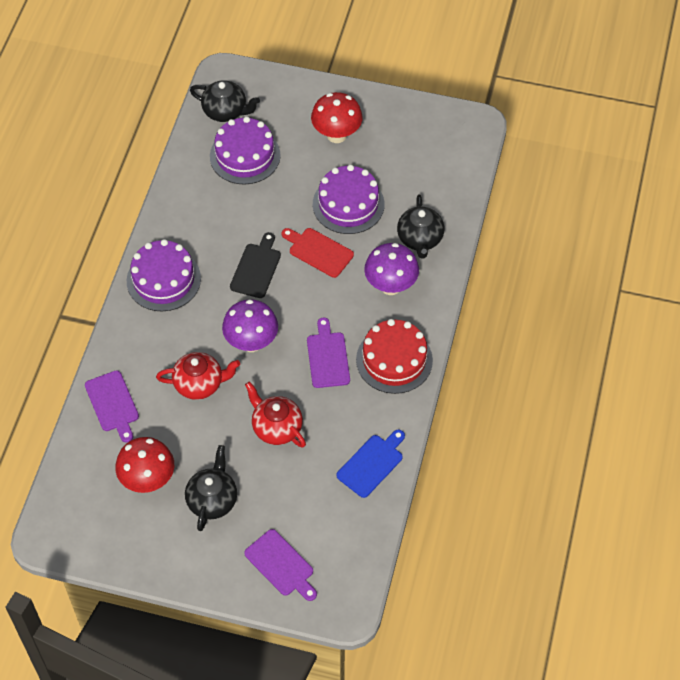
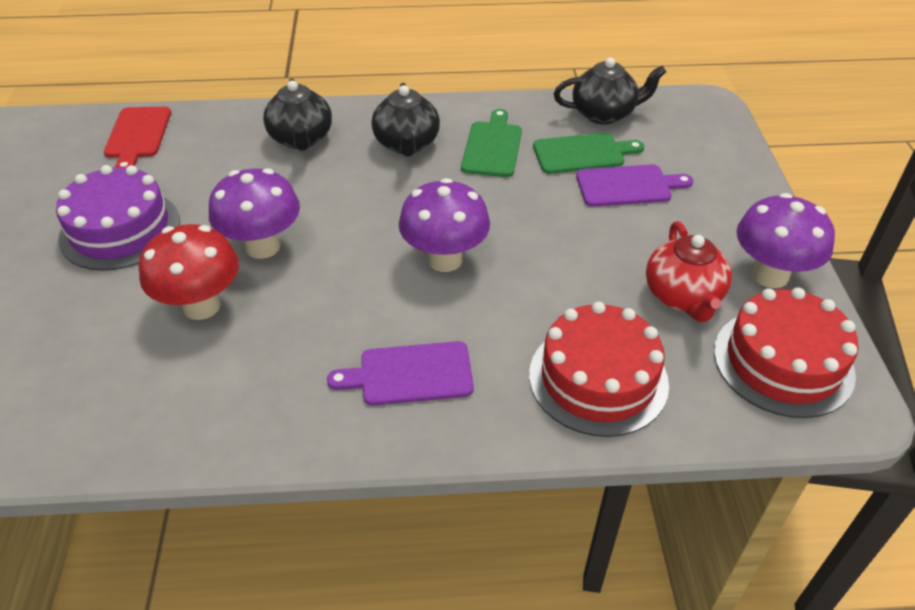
black cutting board: [230,232,281,298] = 1 -> none = 0
blue cutting board: [336,430,405,498] = 1 -> none = 0
green cutting board: none = 0 -> [461,109,522,177] [533,133,644,174] = 2
purple cake: [127,239,201,311] [210,117,281,185] [313,165,385,234] = 3 -> [56,165,180,271] = 1
purple cutting board: [85,370,139,443] [244,529,317,601] [307,318,350,388] = 3 -> [327,341,474,406] [576,164,693,207] = 2
purple mushroom: [222,299,278,352] [364,243,419,295] = 2 -> [209,168,300,259] [399,178,490,272] [736,193,835,288] = 3
red cake: [356,319,433,394] = 1 -> [529,302,669,437] [714,287,859,418] = 2
red mushroom: [115,437,174,493] [311,92,363,143] = 2 -> [139,224,239,320] = 1
red teapot: [156,352,240,400] [245,381,306,448] = 2 -> [646,221,732,322] = 1

